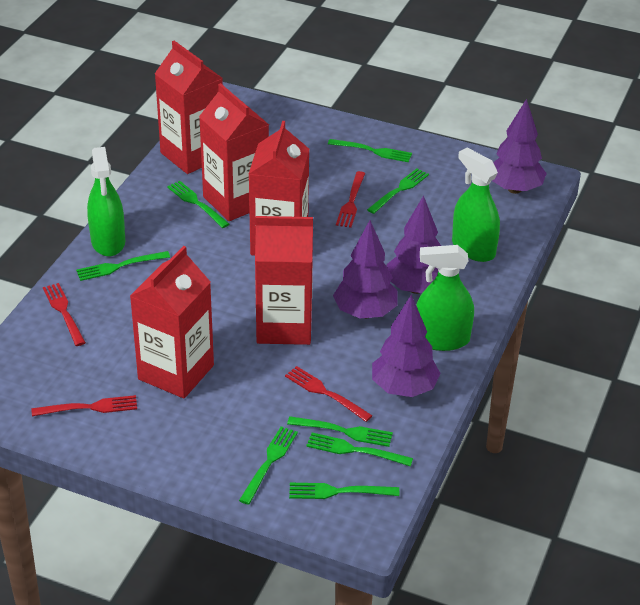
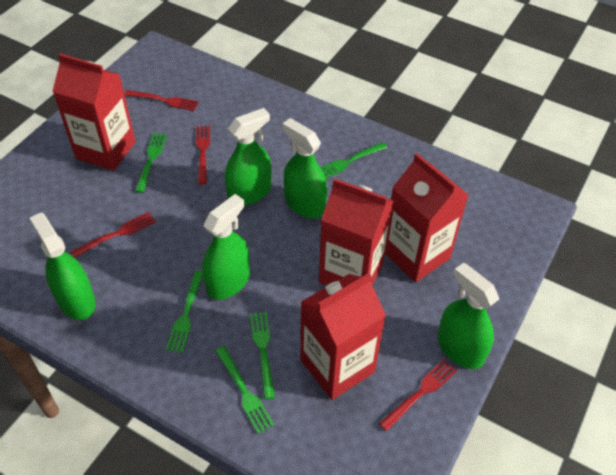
green fork: [76,251,170,281] [167,181,230,228] [239,426,298,505] [287,416,393,447] [289,483,399,499] [306,432,413,466] [328,139,412,162] [367,168,429,214] = 8 -> [135,133,167,193] [166,271,203,353] [216,346,274,434] [250,312,275,400] [320,142,388,179] = 5
green spray bottle: [87,147,125,256] [416,245,474,351] [452,148,500,262] = 3 -> [30,213,96,320] [203,194,250,300] [225,108,272,206] [282,118,327,218] [438,263,499,369] = 5
purple tree: [333,220,397,318] [372,294,441,397] [387,195,441,294] [492,99,547,194] = 4 -> none = 0
red carton: [130,246,214,399] [155,41,223,174] [199,83,269,221] [249,121,309,256] [255,216,313,345] = 5 -> [52,53,136,171] [300,273,386,400] [319,178,393,286] [385,153,468,282] = 4

